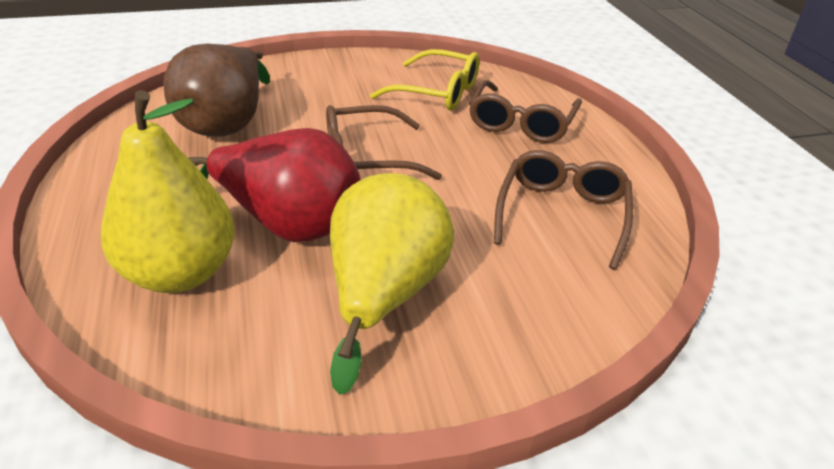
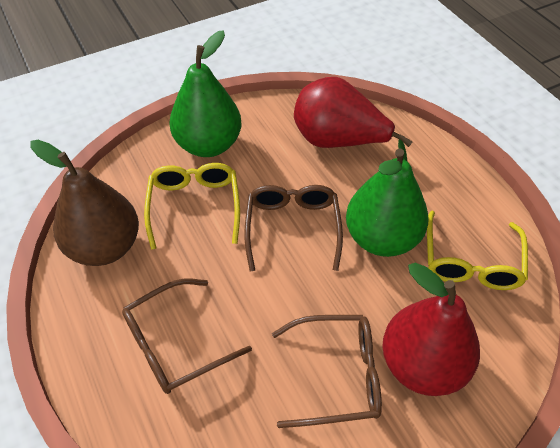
green pear: none = 0 -> [170,30,242,157] [346,148,429,257] = 2
red pear: [189,128,360,242] = 1 -> [294,77,413,161] [382,263,480,396] = 2
yellow glasses: [370,49,480,111] = 1 -> [144,163,240,250] [427,210,528,290] = 2
yellow pear: [101,90,235,293] [330,173,454,395] = 2 -> none = 0

